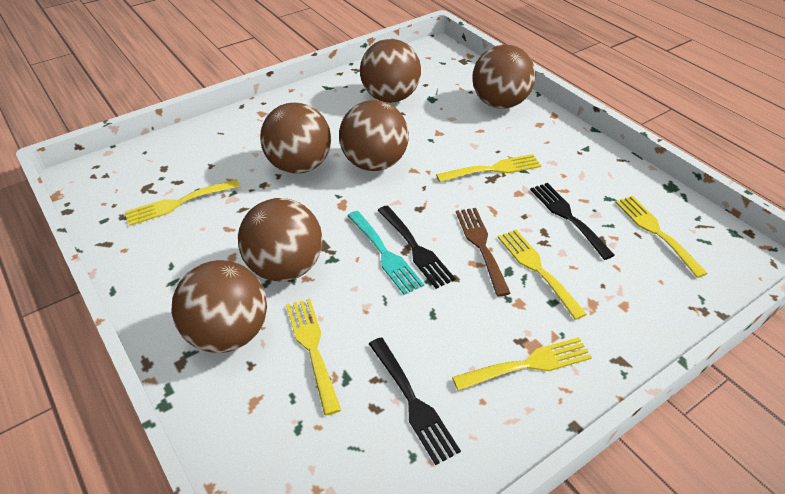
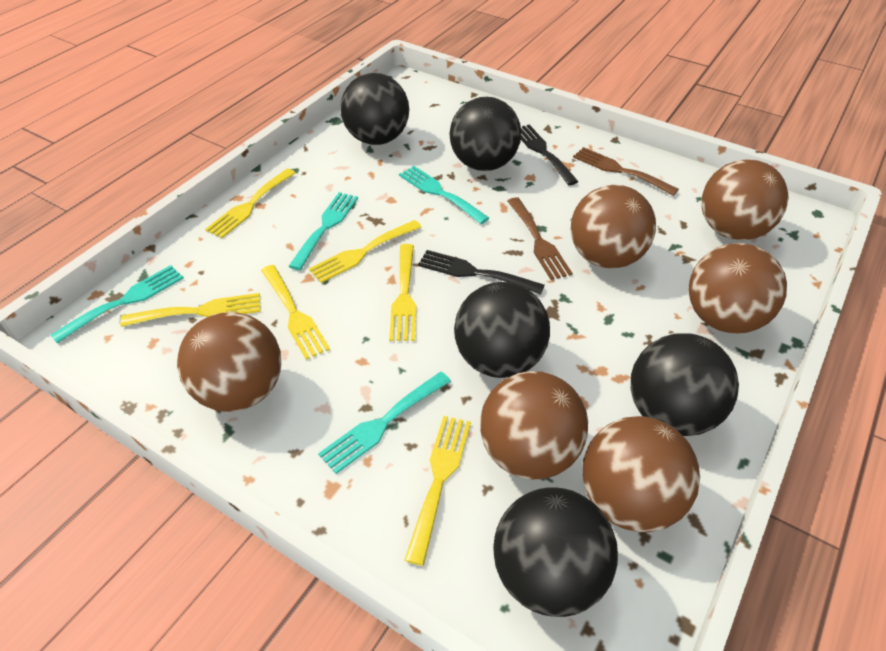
black ball: none = 0 -> [340,73,409,145] [449,97,521,171] [454,282,550,378] [493,487,618,617] [631,333,739,436] = 5
black fork: [369,337,461,465] [377,205,456,289] [530,183,615,260] = 3 -> [418,250,545,295] [521,125,579,185] = 2
brown fork: [456,208,511,296] = 1 -> [508,197,573,280] [573,147,679,196] = 2
turquoise fork: [347,211,424,295] = 1 -> [50,265,184,343] [288,192,358,270] [318,372,451,474] [399,166,489,224] = 4

